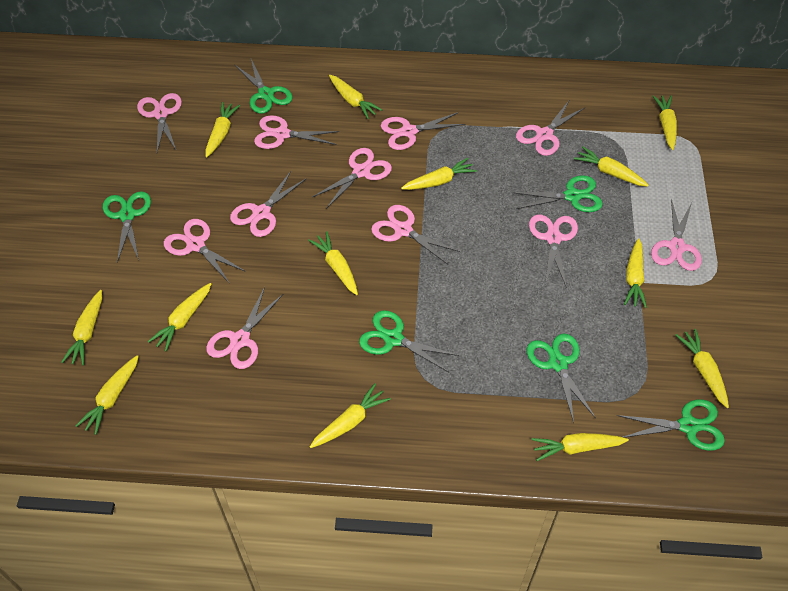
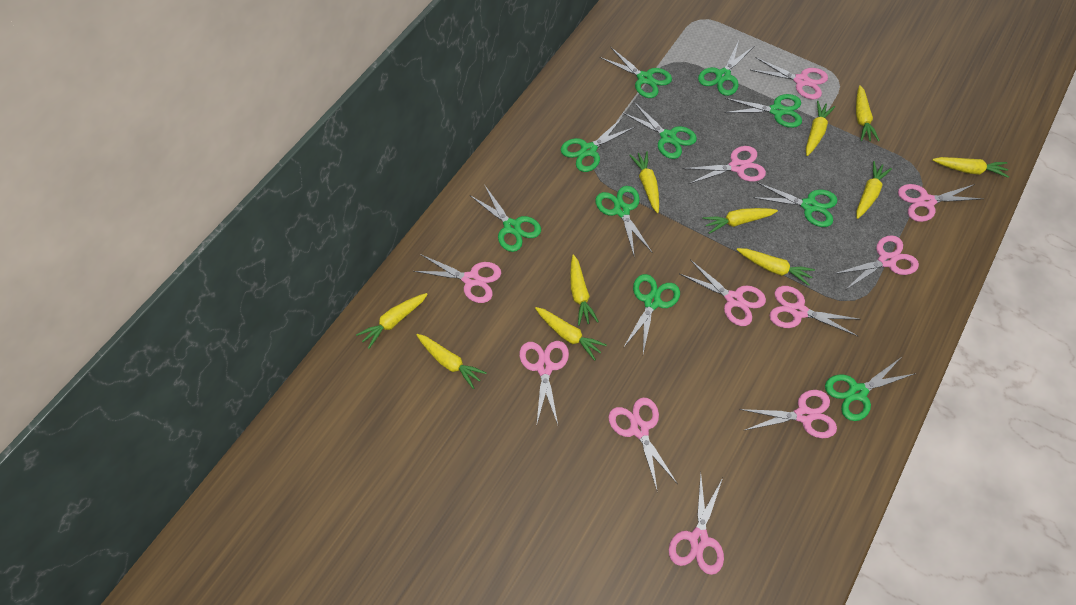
green scissors: [103,191,151,263] [234,59,293,114] [359,310,459,372] [512,175,603,212] [527,334,596,423] [617,399,725,451] = 6 -> [470,186,541,252] [561,117,635,172] [595,186,653,258] [600,47,672,98] [622,102,697,159] [623,274,680,353] [698,41,754,96] [725,94,802,128] [752,182,837,227] [825,358,916,421] = 10
yellow carrot: [61,290,102,365] [76,355,139,435] [148,283,211,351] [205,102,240,157] [308,231,358,295] [310,383,391,448] [329,75,382,119] [401,158,477,190] [532,433,629,461] [574,147,649,187] [624,238,647,308] [653,95,677,150] [675,329,729,408] = 13 -> [356,293,428,349] [417,334,487,389] [535,307,607,361] [570,254,599,326] [629,151,659,213] [703,208,778,234] [737,248,815,286] [806,101,835,156] [856,85,880,141] [856,161,892,219] [932,157,1009,178] = 11

